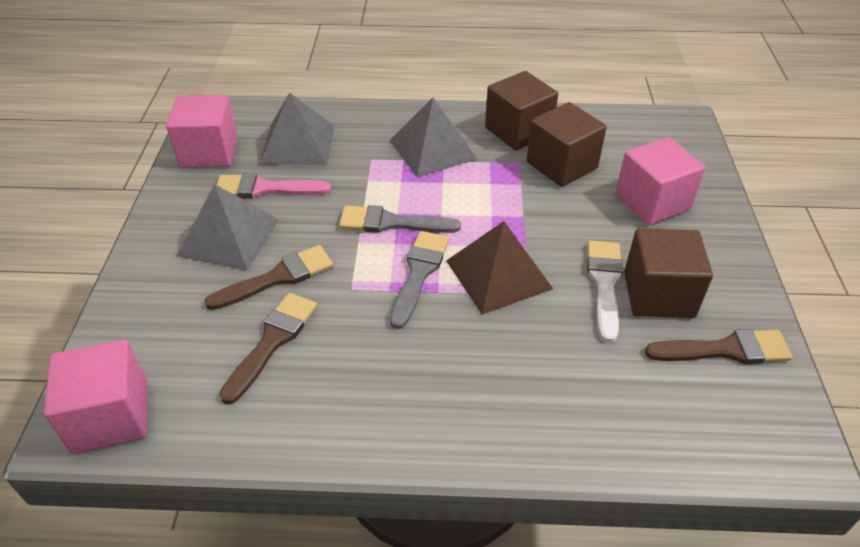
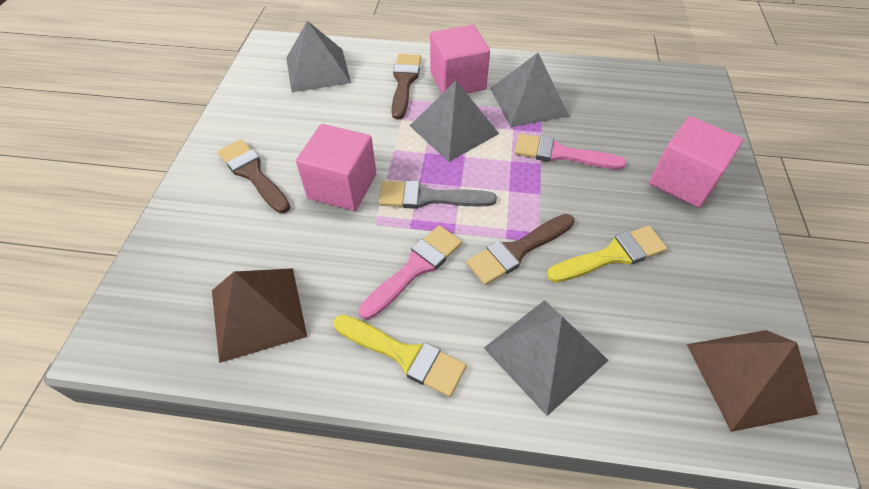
brown cube: [485,71,558,150] [527,102,607,187] [624,229,713,318] = 3 -> none = 0
brown pyramid: [446,221,553,314] = 1 -> [212,268,307,363] [687,330,818,432] = 2
grey brush: [339,205,461,233] [390,231,449,329] = 2 -> [379,181,497,209] = 1
grey pyramid: [177,184,279,271] [259,92,334,165] [389,98,477,177] = 3 -> [286,21,351,92] [410,81,499,162] [484,300,609,416] [490,53,569,127] = 4
pink brush: [217,173,331,198] = 1 -> [359,225,462,320] [514,133,626,169] = 2
white brush: [587,241,623,343] = 1 -> none = 0
yellow brush: none = 0 -> [333,315,466,397] [547,226,667,282] = 2

